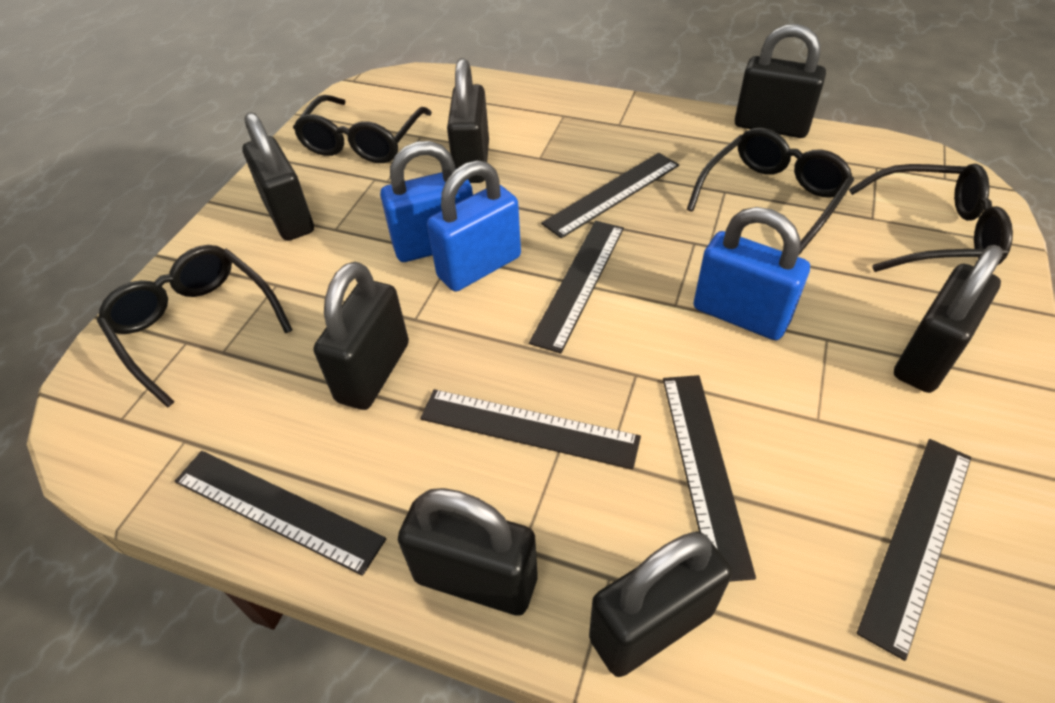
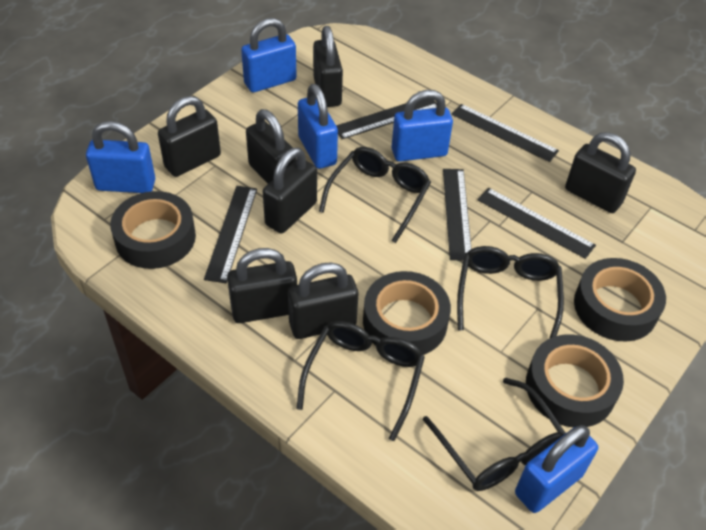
black ruler: [175,451,386,576] [420,389,641,469] [529,221,624,354] [541,153,679,238] [663,375,756,582] [857,439,972,661] = 6 -> [204,186,257,283] [336,98,437,139] [443,169,471,261] [451,104,559,162] [477,188,596,259] = 5
black tape: none = 0 -> [110,191,196,269] [363,271,451,355] [526,334,624,428] [574,258,666,342] = 4
blue padlock: [380,141,473,262] [427,160,521,292] [694,207,810,340] = 3 -> [86,121,155,193] [241,18,297,92] [298,84,338,169] [391,90,453,162] [515,425,598,513] = 5

